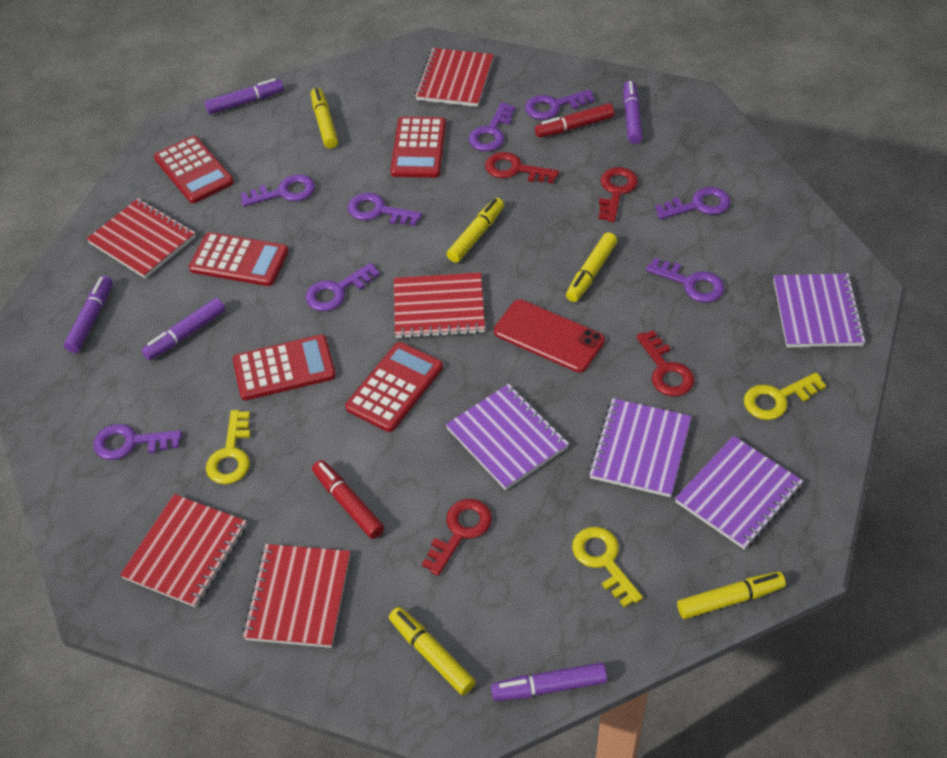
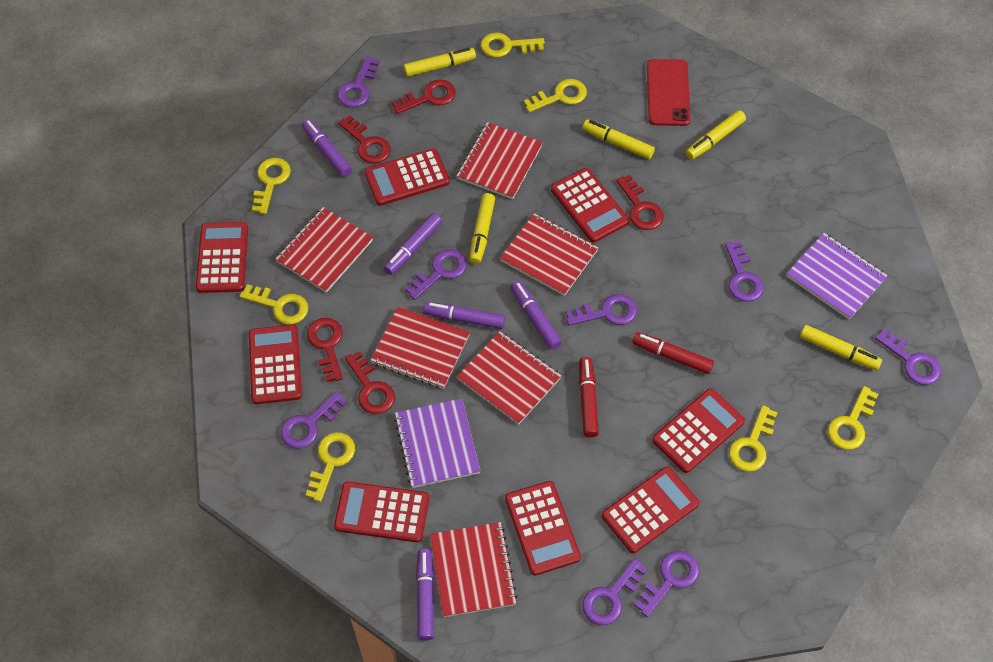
purple notebook: [446,384,569,490] [588,398,692,497] [675,436,803,550] [773,274,866,347] = 4 -> [394,398,480,488] [786,233,888,320] = 2
red calculator: [154,136,234,203] [189,232,289,286] [233,334,336,400] [345,342,443,432] [390,117,446,178] = 5 -> [196,222,248,293] [249,324,302,404] [334,482,429,542] [364,148,450,206] [505,481,581,575] [551,168,629,243] [602,466,699,553] [652,388,745,473] = 8
red key: [422,499,492,576] [485,152,559,183] [598,167,638,222] [636,330,695,396] = 4 -> [307,318,343,382] [338,116,391,164] [345,351,395,414] [392,79,456,114] [616,175,664,230] = 5
red notebook: [86,198,196,279] [120,494,247,608] [242,544,350,648] [394,272,485,339] [415,48,494,107] = 5 -> [276,207,373,293] [370,307,470,389] [430,522,518,617] [456,122,543,199] [457,331,562,425] [500,213,599,296] = 6
yellow key: [206,410,250,484] [572,527,643,608] [744,372,826,420] = 3 -> [240,284,309,324] [252,158,291,214] [305,432,355,502] [481,32,545,58] [524,79,587,112] [729,405,777,472] [828,386,878,450] = 7

